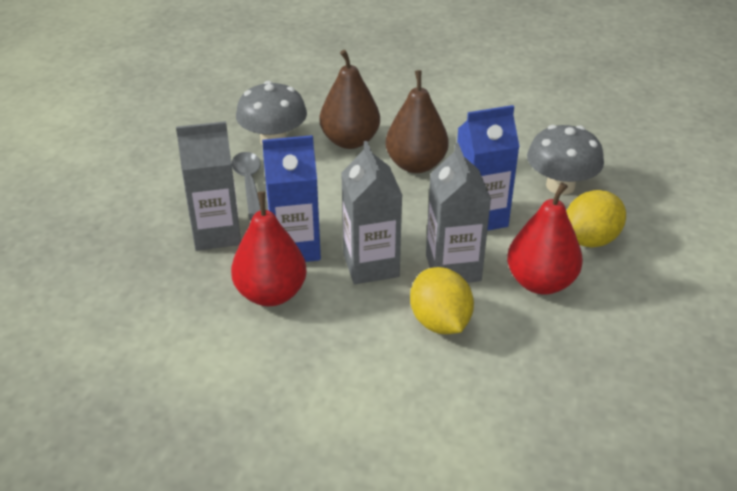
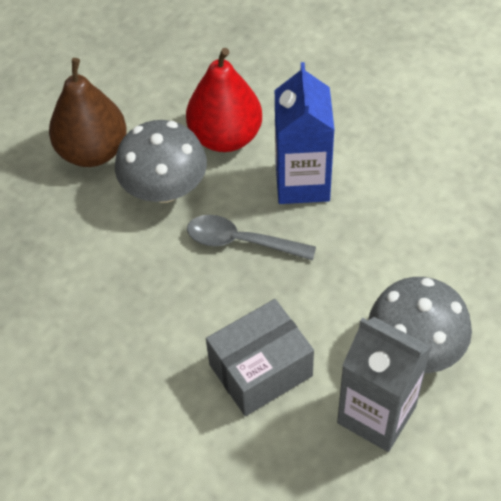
blue carton: [262,135,321,262] [457,105,520,231] = 2 -> [275,62,335,204] = 1
brown pear: [320,50,380,149] [385,70,449,173] = 2 -> [49,58,127,167] = 1
grey box: none = 0 -> [206,299,314,416] = 1
grey carton: [176,121,241,251] [341,141,402,284] [426,143,491,283] = 3 -> [337,317,431,452] = 1
red pear: [231,191,307,306] [507,182,583,295] = 2 -> [186,48,262,152] = 1
yellow lemon: [410,267,474,334] [566,190,626,247] = 2 -> none = 0

